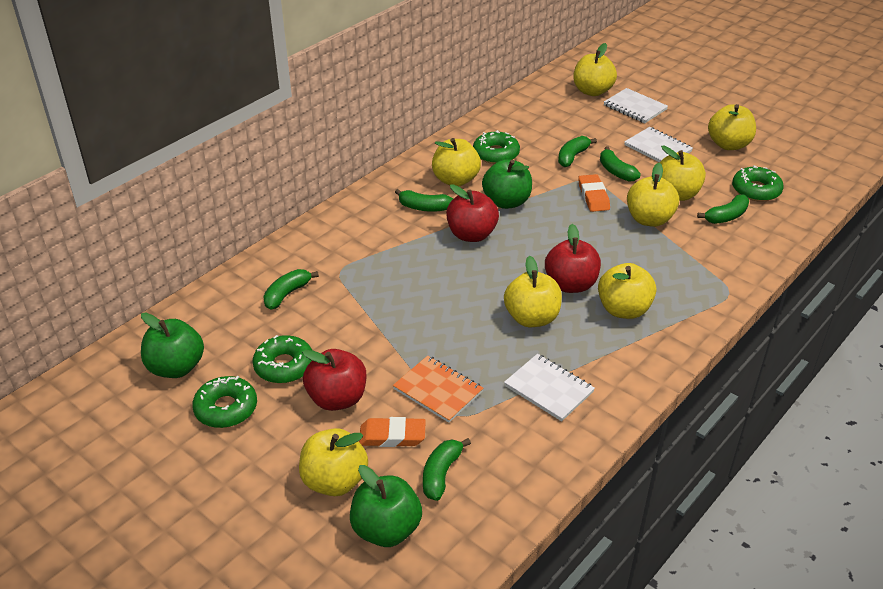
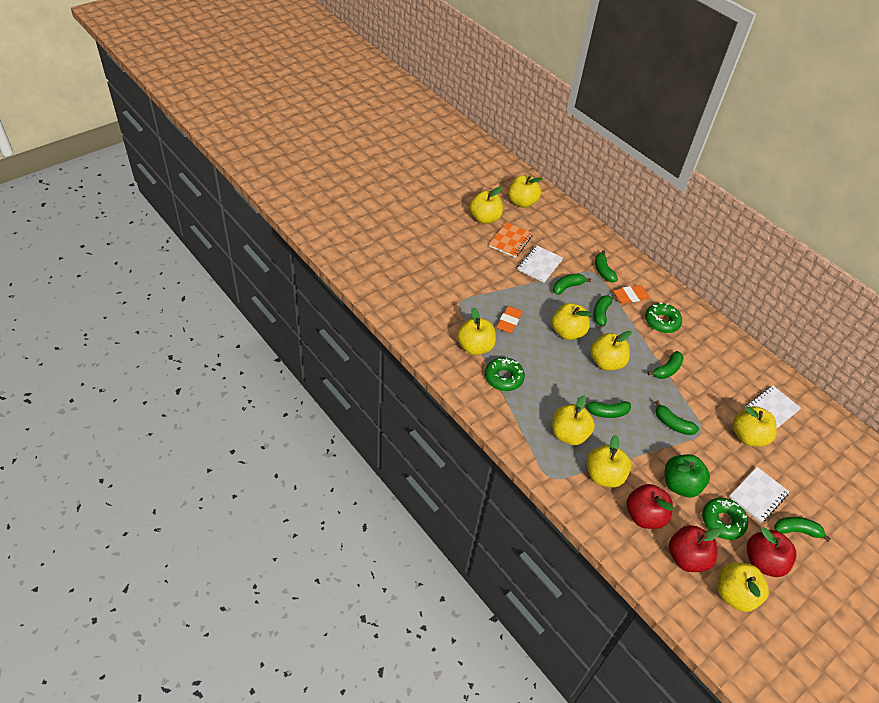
green apple: [141,313,204,378] [350,465,422,547] [482,159,532,209] = 3 -> [665,454,710,497] = 1
green banana: [263,269,319,309] [395,189,453,212] [423,438,471,501] [558,136,597,167] [600,146,641,182] [697,195,749,224] = 6 -> [553,274,591,295] [585,401,631,418] [593,295,616,326] [595,250,618,282] [647,351,684,379] [655,400,699,435] [774,517,831,541] = 7
green donut: [192,376,257,428] [253,335,312,383] [473,130,520,164] [732,165,784,202] = 4 -> [485,357,525,391] [645,303,682,333] [702,498,748,540] = 3
yellow apple: [299,428,368,496] [432,138,481,186] [504,256,562,327] [573,43,617,96] [598,263,656,319] [627,163,679,227] [659,146,706,201] [708,104,756,150] = 8 -> [457,307,496,355] [469,186,503,224] [508,175,543,208] [551,303,592,340] [552,395,595,445] [587,435,631,488] [590,331,632,371] [718,563,769,612] [733,406,777,447] = 9

